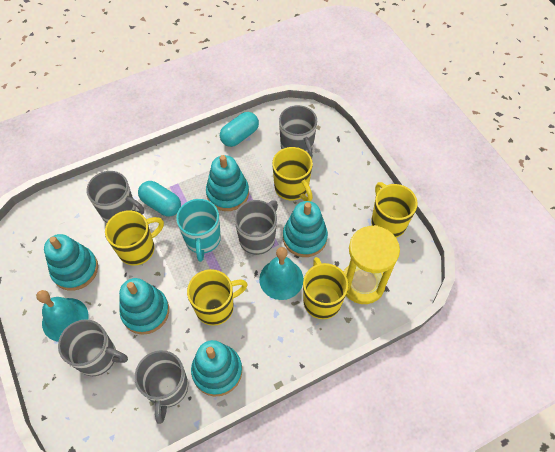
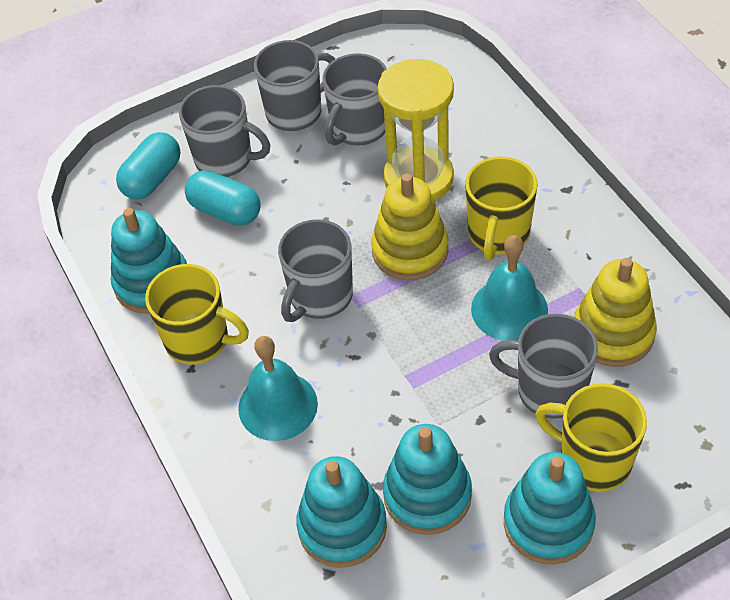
turquoise mug: [176,199,221,262] = 1 -> none = 0
turquoise stacking toy: [44,234,98,291] [119,278,169,335] [191,340,242,397] [206,155,249,211] [283,201,328,257] = 5 -> [111,208,187,314] [296,456,387,568] [383,424,472,535] [504,452,596,565] = 4
yellow mug: [105,210,164,266] [187,269,248,326] [272,147,313,201] [303,257,348,319] [371,182,418,238] = 5 -> [145,264,249,365] [465,156,538,260] [535,383,647,492] = 3
yellow stacking toy: none = 0 -> [371,173,448,280] [574,258,657,367] = 2

